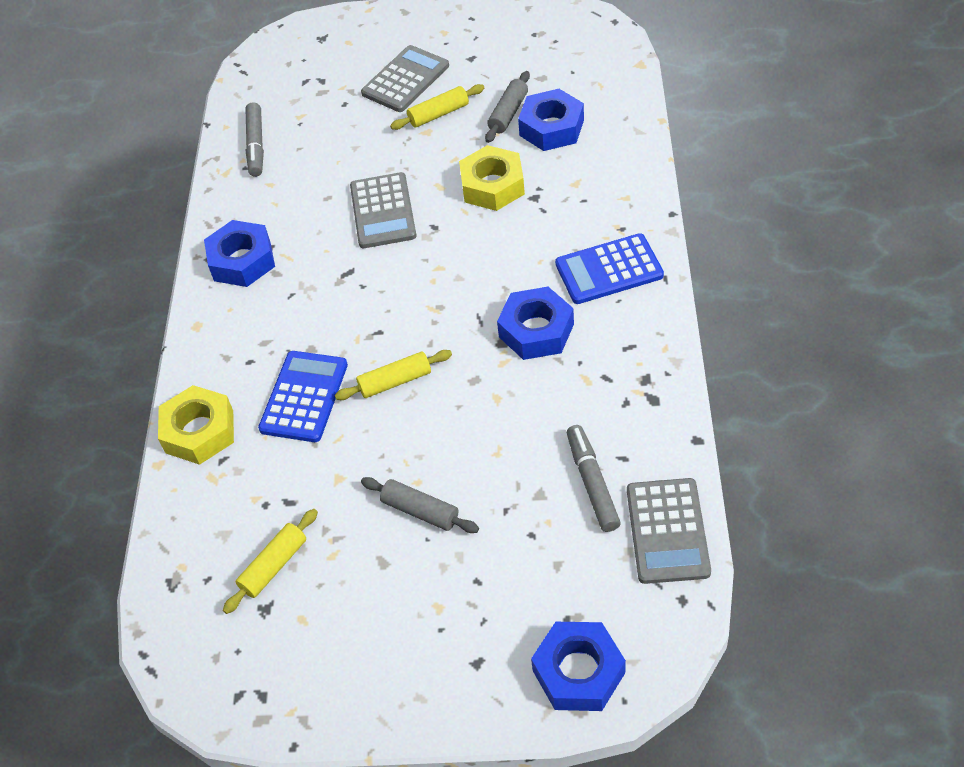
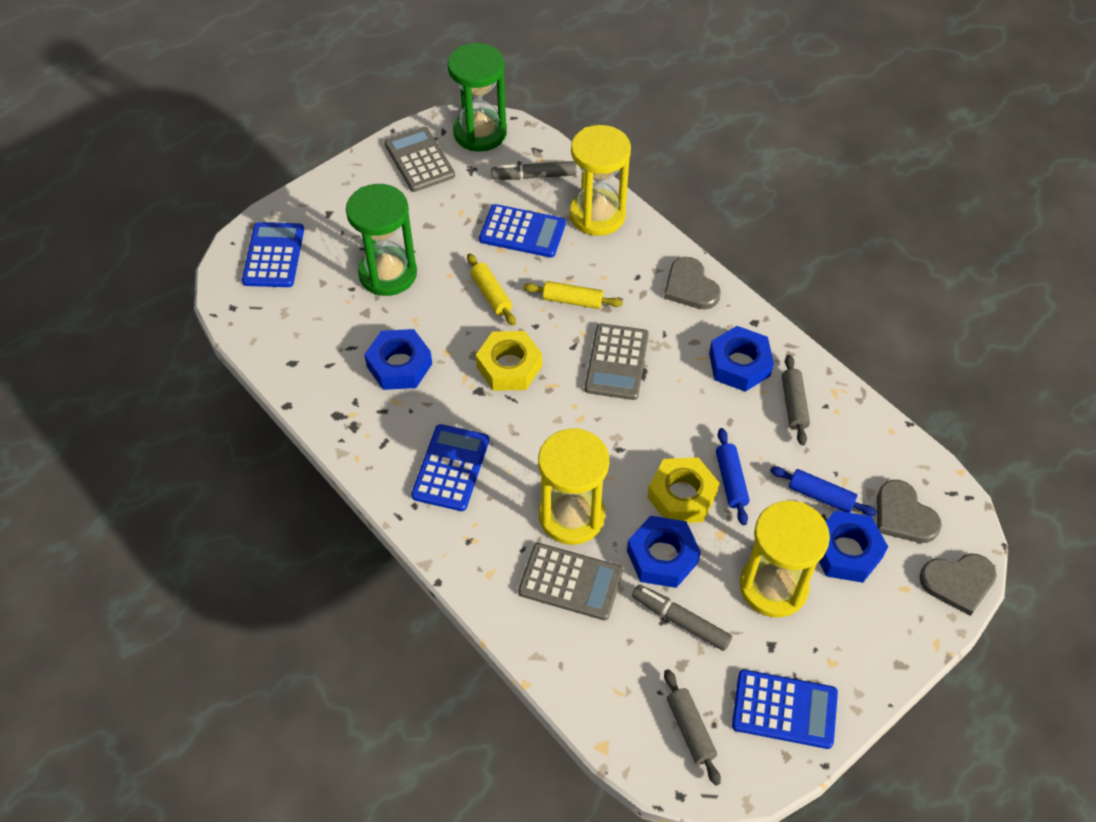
blue calculator: [258,351,348,442] [555,233,664,304] = 2 -> [242,222,304,287] [411,424,489,511] [479,204,566,258] [732,670,838,749] = 4
blue rolling pin: none = 0 -> [716,428,750,525] [770,466,877,516] = 2
green hourglass: none = 0 -> [346,184,417,296] [448,43,507,151] = 2
grey heart: none = 0 -> [664,257,721,310] [877,480,942,543] [919,554,997,616] = 3
yellow hourglass: none = 0 -> [538,428,609,545] [570,125,631,236] [740,501,830,617] = 3
yellow rolling pin: [223,509,318,614] [335,350,452,400] [390,84,484,130] = 3 -> [467,254,516,326] [523,281,623,309] = 2

